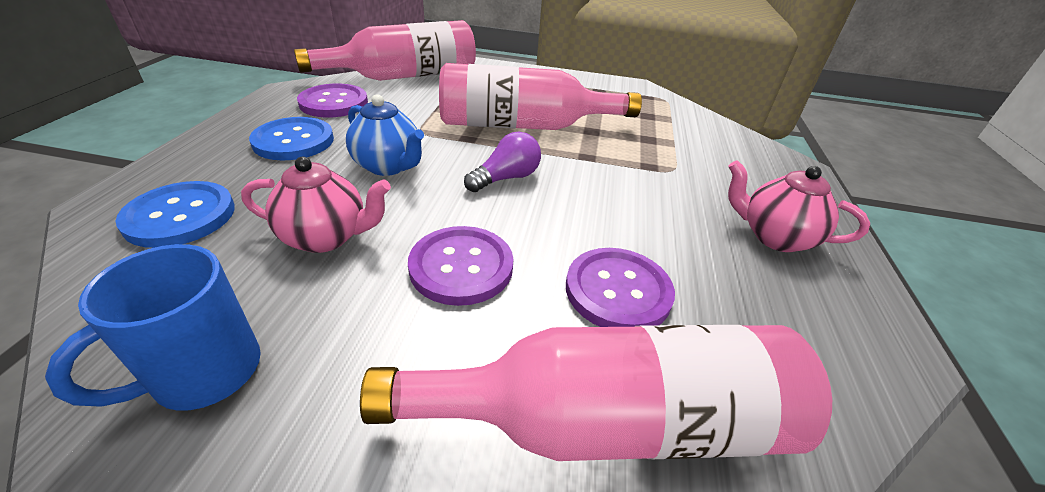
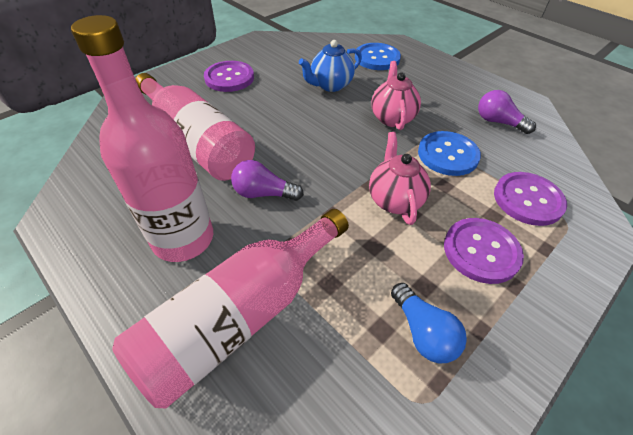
blue light bulb: none = 0 -> [391,283,467,363] = 1
blue mug: [45,244,261,411] = 1 -> none = 0
purple light bulb: [464,131,541,192] = 1 -> [231,160,304,201] [478,90,536,134] = 2

